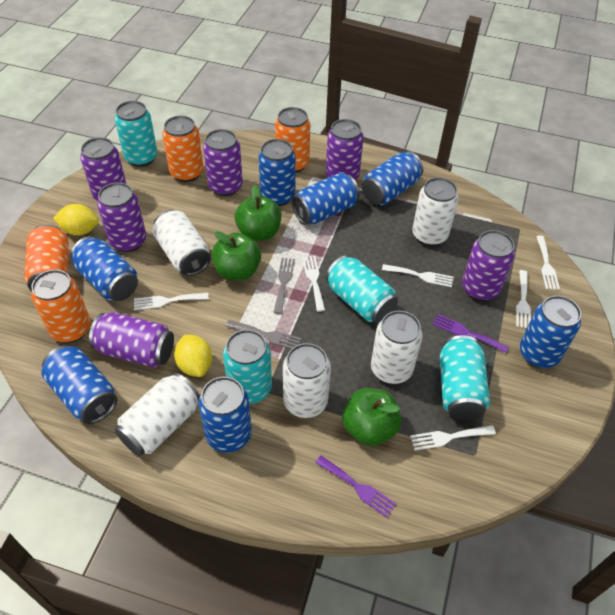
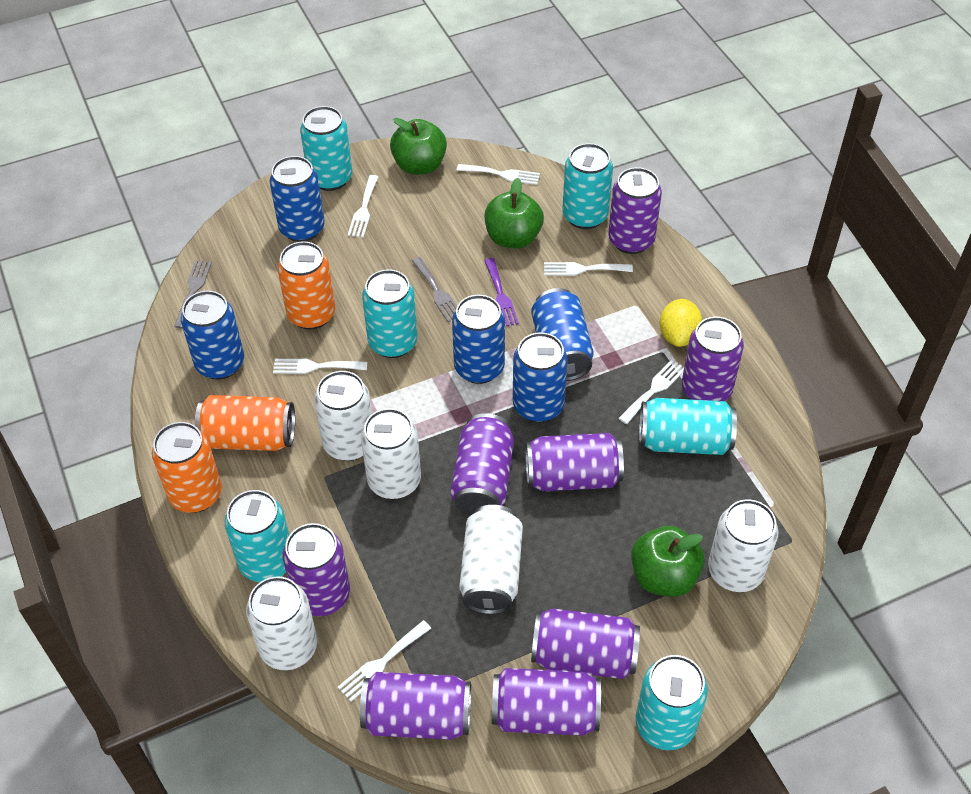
blue can: [41,345,117,424] [70,236,138,301] [198,377,252,453] [258,139,296,206] [292,173,360,225] [362,151,423,205] [520,296,581,368] = 7 -> [181,291,244,380] [270,156,325,242] [452,295,505,384] [513,332,568,422] [531,288,594,381] = 5
orange can: [24,224,68,292] [31,270,91,343] [162,115,203,182] [275,107,310,172] = 4 -> [152,422,222,513] [195,395,295,451] [278,241,335,330] = 3
purple can: [80,137,127,201] [89,312,174,368] [97,182,146,252] [203,129,243,196] [326,119,364,180] [462,230,515,301] = 6 -> [283,523,350,616] [360,672,471,740] [451,413,514,515] [492,668,601,736] [525,433,624,491] [531,609,640,679] [608,167,662,254] [682,317,744,401] = 8
purple fork: [315,455,396,517] [432,314,508,353] = 2 -> [484,258,519,326] = 1
turquoise can: [115,101,158,167] [223,330,272,404] [326,255,398,323] [440,335,490,420] = 4 -> [225,490,289,582] [300,106,352,191] [362,269,418,358] [562,143,613,229] [635,655,708,750] [639,398,737,455] = 6
yellow lemon: [53,204,99,236] [174,335,212,377] = 2 -> [660,299,702,347] = 1

